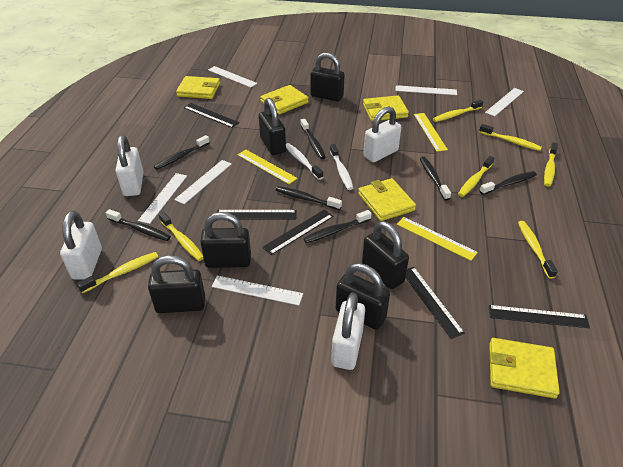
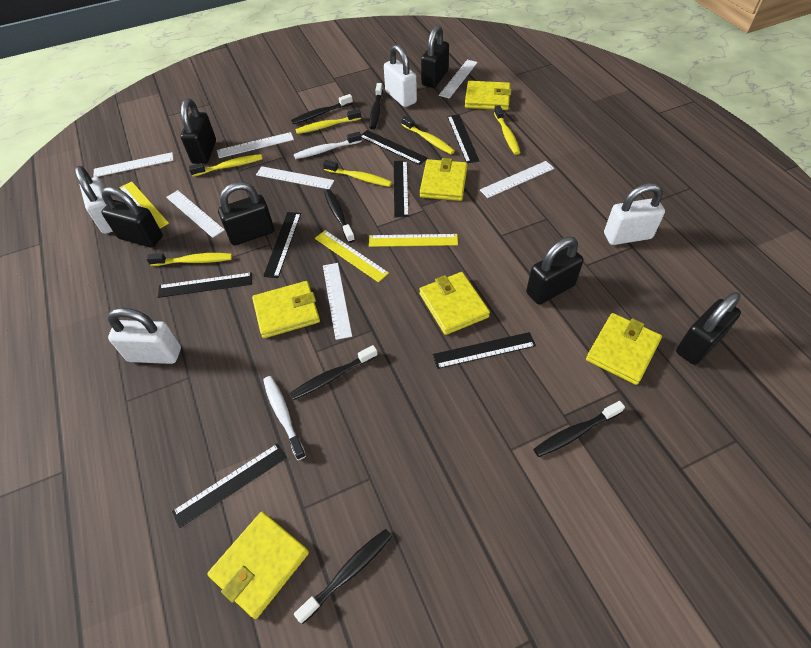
black ruler: [184,103,239,128] [217,210,297,220] [262,209,334,255] [406,267,465,339] [488,305,590,328] = 5 -> [158,272,252,298] [172,443,287,528] [263,212,301,278] [361,130,427,165] [394,161,409,217] [433,332,536,369] [447,114,479,163] = 7
black toothbrush: [106,209,171,241] [154,135,210,170] [276,186,342,210] [301,119,326,159] [303,210,372,243] [420,156,451,200] [480,171,537,195] = 7 -> [290,345,378,400] [291,94,353,124] [294,529,392,624] [324,189,355,243] [369,83,383,129] [533,401,625,457] = 6
white ruler: [138,173,187,224] [174,160,232,204] [208,66,257,88] [211,276,303,306] [395,85,457,95] [485,88,524,116] = 6 -> [94,152,174,177] [166,190,225,238] [217,132,294,158] [256,166,334,189] [323,263,352,340] [439,60,478,99] [480,161,554,198] = 7
yellow toothbrush: [77,252,158,293] [158,212,204,261] [433,100,483,122] [458,156,494,197] [479,124,542,151] [518,221,558,279] [544,142,558,187] = 7 -> [146,253,232,266] [189,154,262,176] [295,109,361,134] [323,160,392,187] [401,116,455,154] [494,105,520,155] = 6
yellow wallet: [176,76,220,99] [260,85,309,115] [358,178,416,221] [363,95,409,121] [489,338,560,399] = 5 -> [207,512,309,619] [252,281,320,338] [419,272,490,335] [420,158,467,201] [465,81,511,110] [586,313,662,385] = 6

